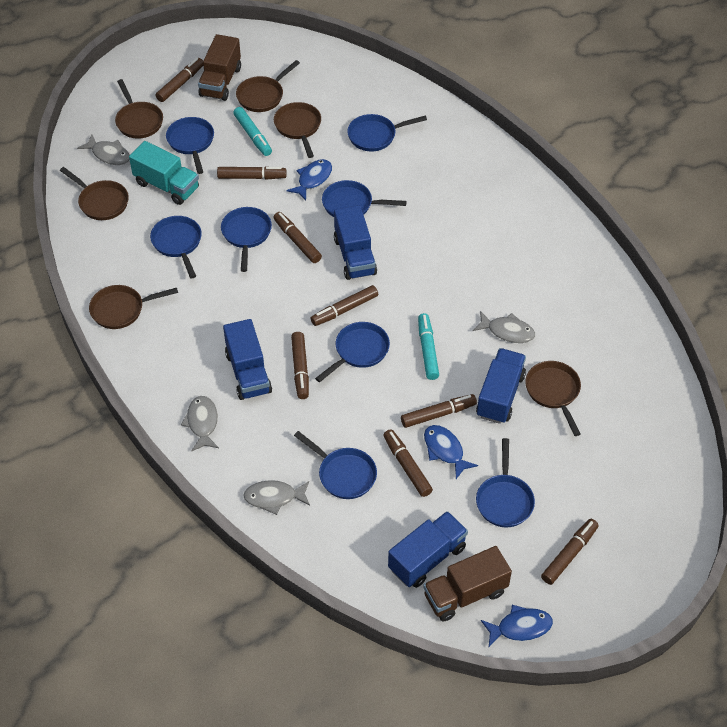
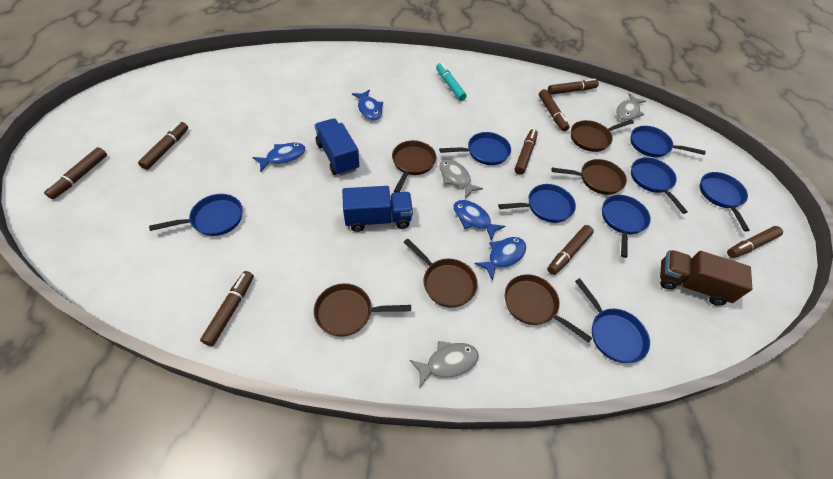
blue fish: [286,159,332,201] [424,425,478,479] [481,605,553,647] = 3 -> [252,143,305,172] [352,90,383,120] [453,200,505,241] [475,237,526,280] = 4
blue truck: [223,319,272,400] [334,205,377,280] [388,511,468,588] [476,348,526,424] = 4 -> [314,118,359,176] [342,186,413,232] = 2
brown truck: [198,34,241,101] [423,546,512,622] = 2 -> [660,250,752,306] = 1
grey fish: [77,134,130,165] [181,396,219,451] [243,480,310,515] [473,311,535,343] = 4 -> [410,341,479,387] [439,159,483,198] [616,93,646,121] = 3
turquoise marker: [233,107,272,156] [418,313,439,380] = 2 -> [436,63,467,101] = 1
turquoise truck: [129,141,199,205] = 1 -> none = 0

